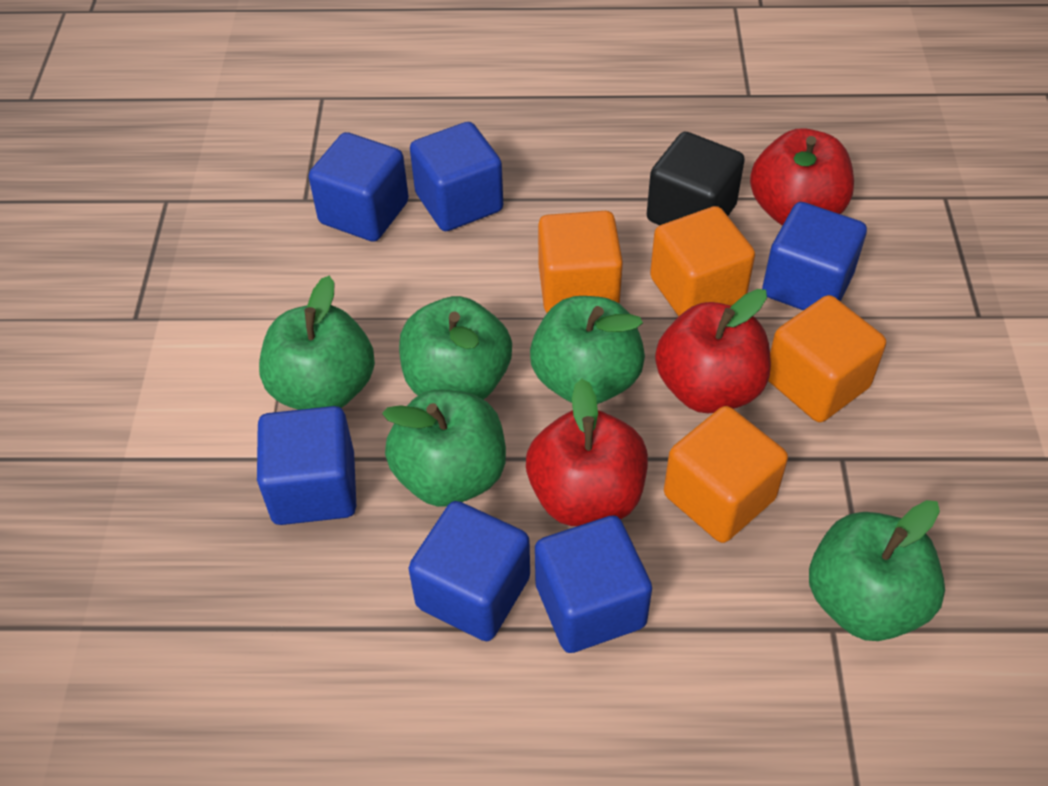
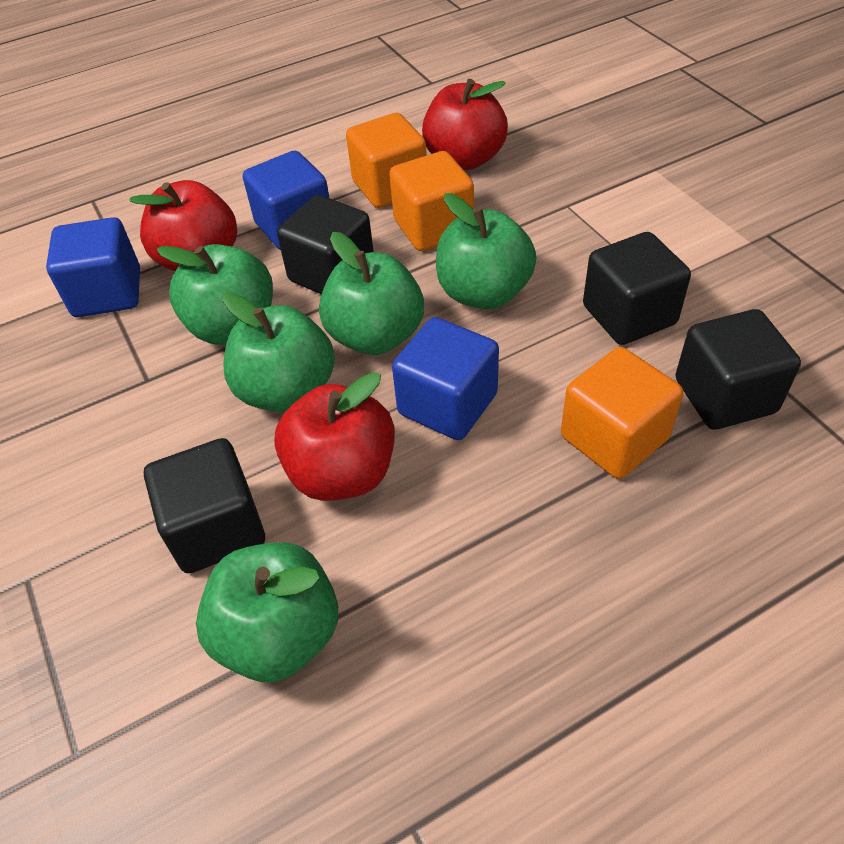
black cube: [647,132,745,225] = 1 -> [144,438,265,573] [277,195,374,294] [583,232,691,345] [675,309,801,430] = 4
blue cube: [257,406,356,525] [309,132,409,242] [408,501,530,641] [410,122,503,231] [535,516,652,653] [762,202,867,310] = 6 -> [46,217,140,317] [243,151,329,250] [392,317,499,440] = 3
orange cube: [538,211,623,313] [650,206,755,317] [664,406,788,543] [768,295,886,422] = 4 -> [346,113,427,208] [389,151,474,251] [561,347,683,479] = 3

